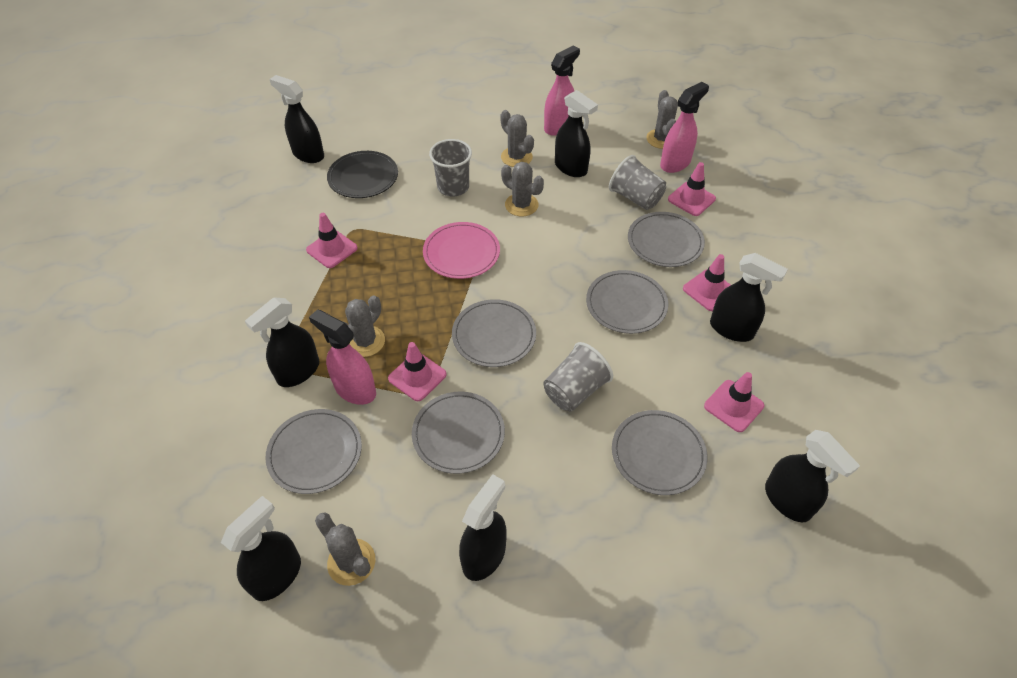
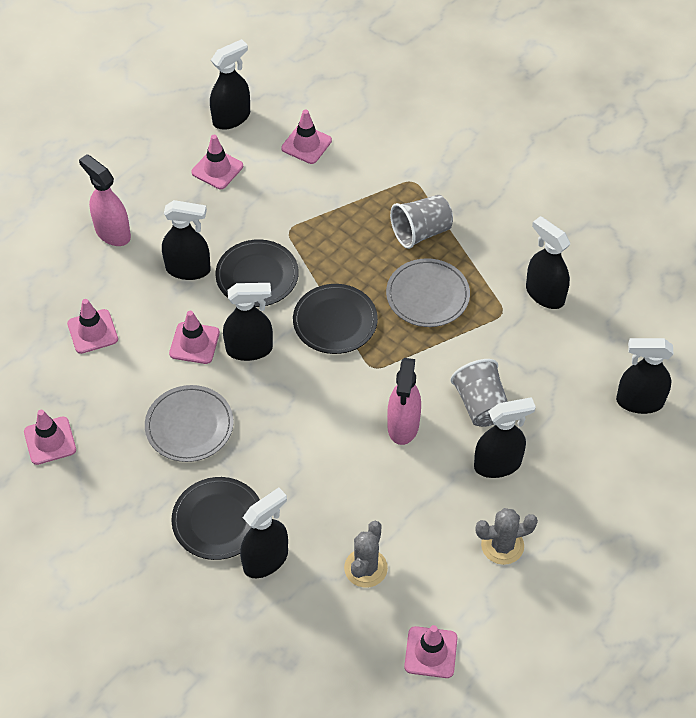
black plate: [327,151,398,198] = 1 -> [171,477,260,560] [215,239,299,307] [293,284,378,354] = 3
grey cactus: [315,513,375,586] [342,295,385,357] [500,110,534,167] [501,162,544,216] [646,90,678,149] = 5 -> [344,521,388,588] [475,508,538,565] = 2
grey cup: [429,139,472,197] [543,342,613,411] [609,155,666,210] = 3 -> [390,195,453,249] [450,359,508,427] = 2
grey plate: [265,409,362,494] [412,392,505,474] [452,299,536,367] [586,270,668,334] [612,410,707,495] [628,212,705,267] = 6 -> [145,385,234,462] [386,258,470,327] = 2
pink plate: [423,222,500,279] = 1 -> none = 0
pink spray bottle: [309,309,376,405] [544,46,580,136] [660,82,709,173] = 3 -> [79,154,131,246] [387,358,421,445] = 2
pink traffic cone: [306,213,358,268] [388,342,447,401] [668,162,716,216] [683,254,731,311] [704,372,764,432] = 5 -> [24,410,76,465] [67,299,118,354] [169,311,220,364] [191,135,243,189] [281,110,332,164] [404,625,458,678] = 6

